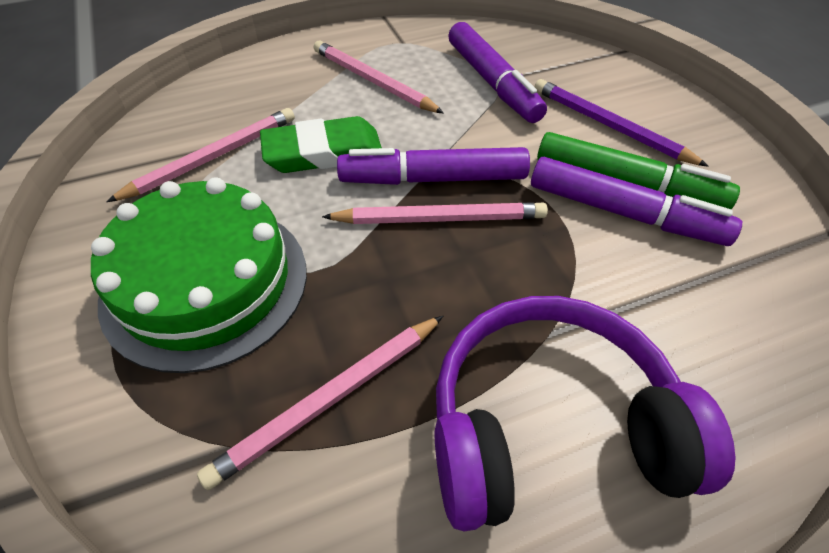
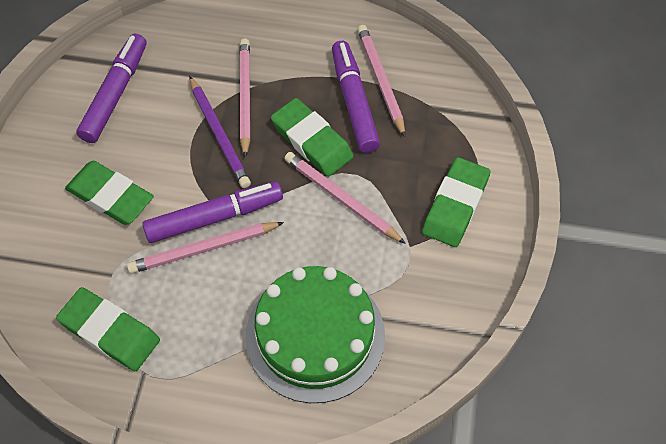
green eraser: [260,116,382,173] = 1 -> [56,287,160,371] [65,161,154,225] [271,98,354,177] [422,157,490,247] = 4
green marker: [537,132,740,209] = 1 -> none = 0
purple headphones: [435,296,735,531] = 1 -> none = 0

